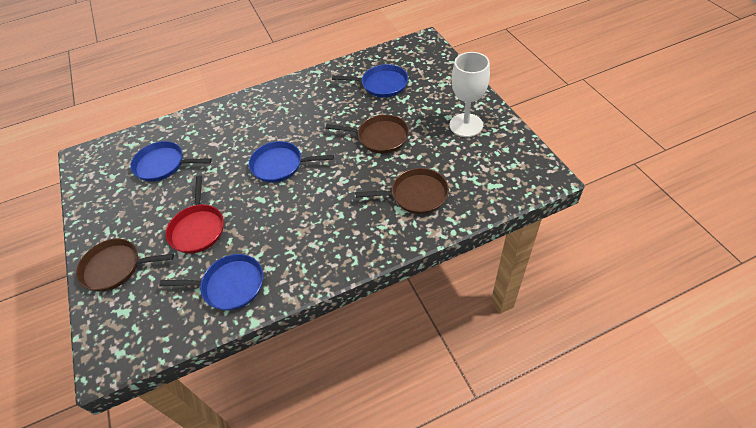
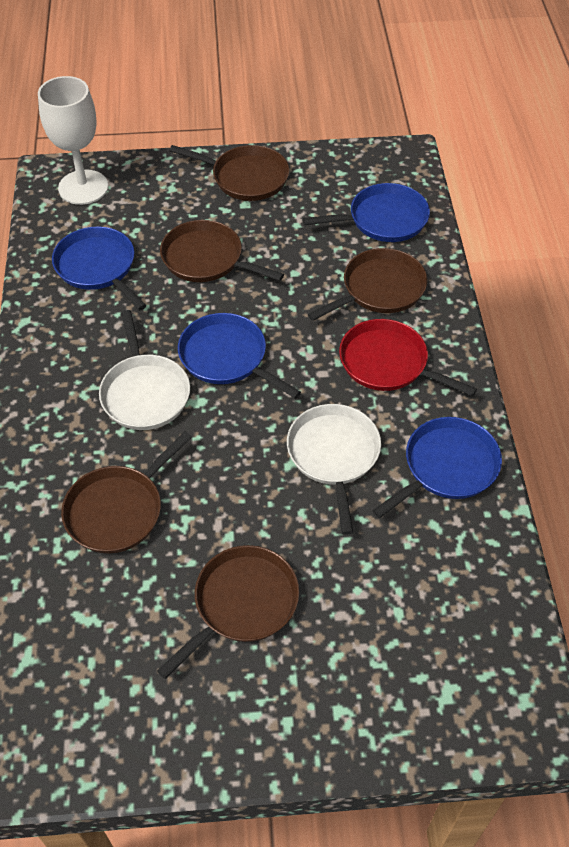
brown pan: [76,239,174,292] [326,114,409,153] [355,168,449,214] = 3 -> [61,431,192,553] [157,545,299,679] [160,220,284,282] [169,145,289,201] [308,248,428,321] = 5
white pan: none = 0 -> [99,310,190,430] [287,404,381,535] = 2

